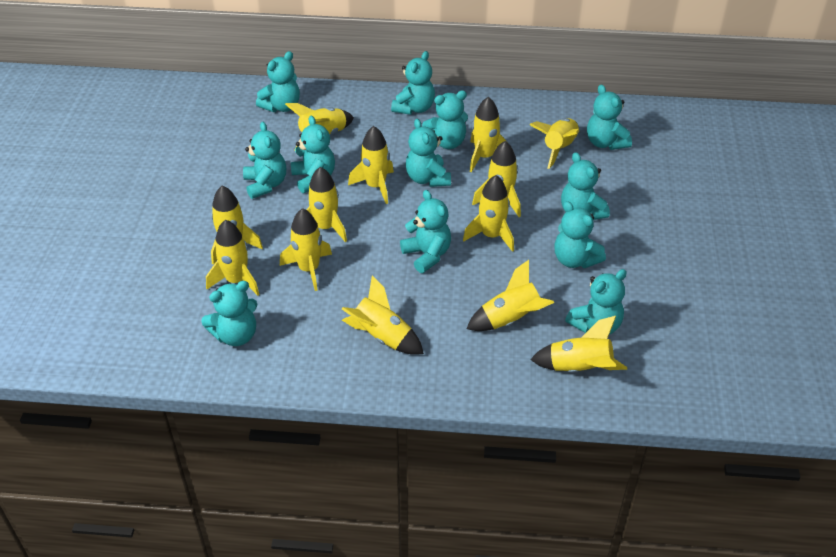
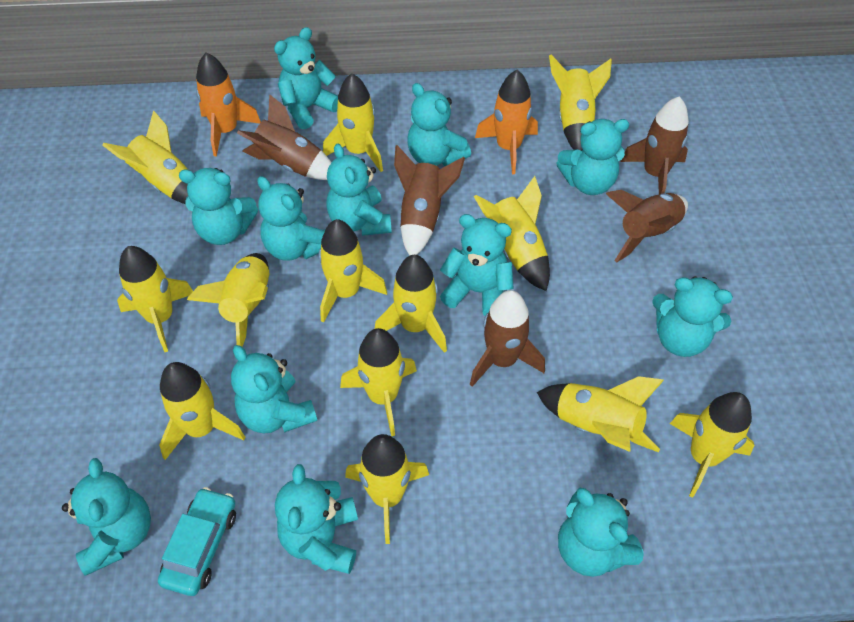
brown rocket: none = 0 -> [237,94,332,180] [394,145,465,255] [470,290,545,387] [606,190,688,262] [620,96,689,194] = 5
orange rocket: none = 0 -> [196,53,261,157] [475,70,538,174] = 2
turquoise car: none = 0 -> [158,487,236,596] = 1

